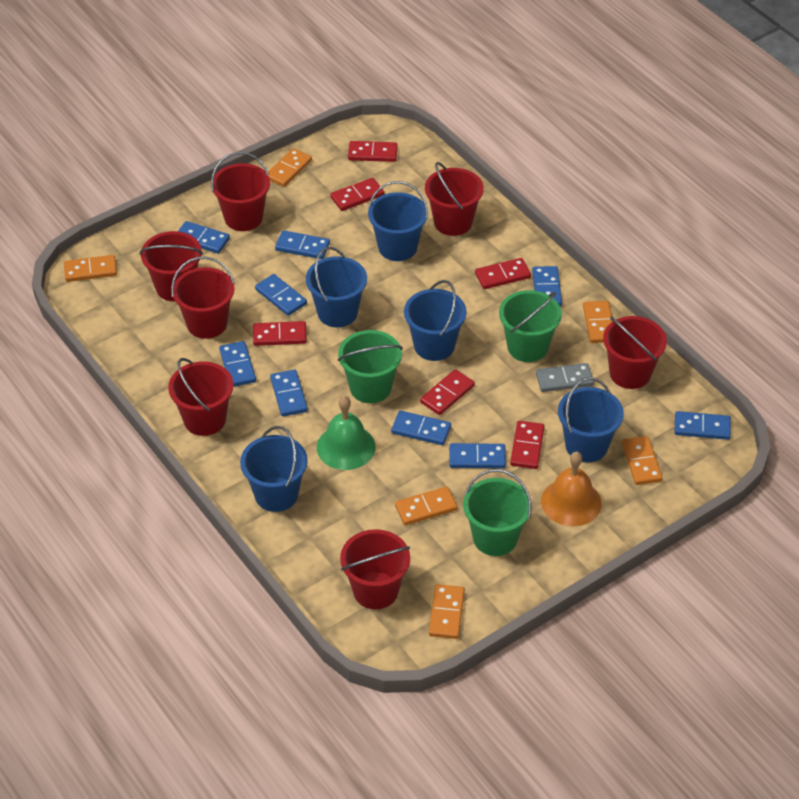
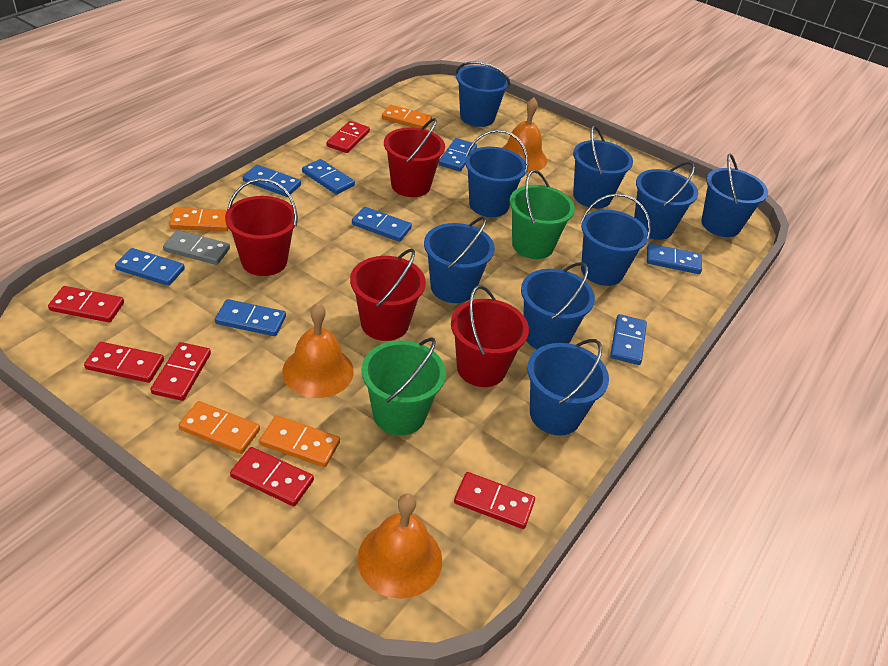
blue bucket: [240,426,307,512] [306,247,367,327] [368,181,428,261] [404,280,466,361] [558,377,624,462] = 5 -> [424,217,495,303] [456,61,510,127] [465,130,528,217] [521,262,595,349] [527,339,609,435] [573,125,633,208] [581,193,651,286] [634,162,698,240] [701,154,768,237] = 9
blue domino: [178,221,230,254] [219,341,256,387] [255,274,307,316] [270,370,308,417] [275,230,330,259] [391,411,451,445] [449,443,506,468] [532,266,562,306] [675,411,731,440] = 9 -> [115,248,185,286] [215,299,286,336] [243,165,301,197] [302,159,355,195] [352,207,412,242] [438,138,477,171] [610,314,647,365] [647,243,702,274] = 8
green bell: [317,396,376,470] = 1 -> none = 0
green bucket: [338,330,403,403] [463,469,532,556] [499,290,562,362] = 3 -> [362,338,446,435] [509,170,575,259] = 2
orange bell: [541,452,601,527] = 1 -> [282,303,354,398] [357,494,442,599] [502,98,547,172] = 3
orange domino: [64,255,117,282] [268,148,312,187] [395,487,457,525] [429,584,465,639] [583,301,613,343] [622,436,663,485] = 6 -> [169,208,229,231] [179,401,260,454] [259,415,340,467] [382,105,432,129] = 4
red bucket: [140,231,203,301] [168,358,233,436] [171,256,235,339] [211,152,270,231] [340,529,410,609] [425,162,484,236] [603,316,667,389] = 7 -> [225,178,298,276] [350,248,426,341] [384,118,445,197] [451,285,529,387] = 4

